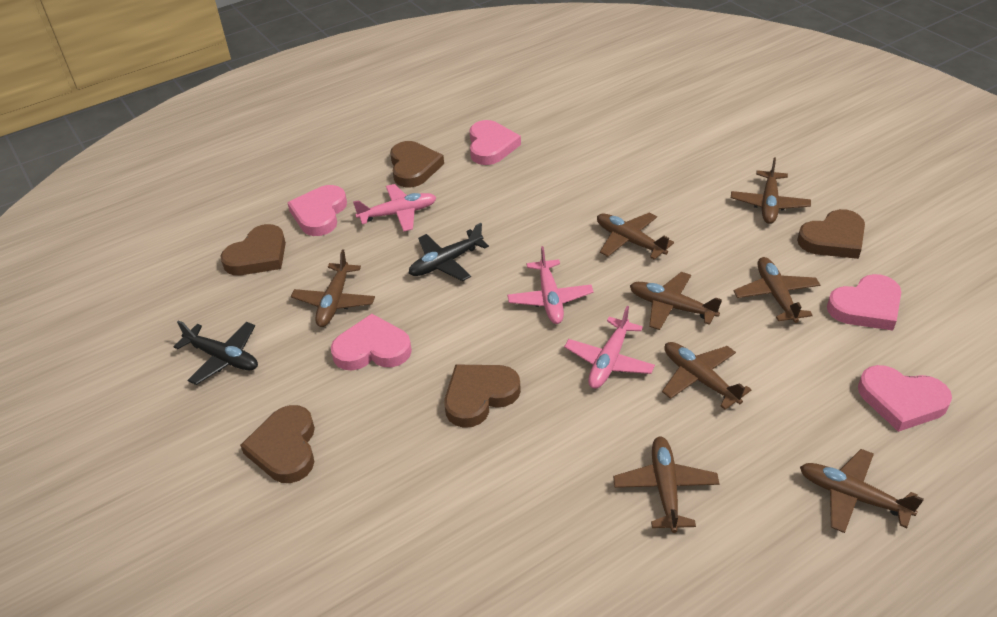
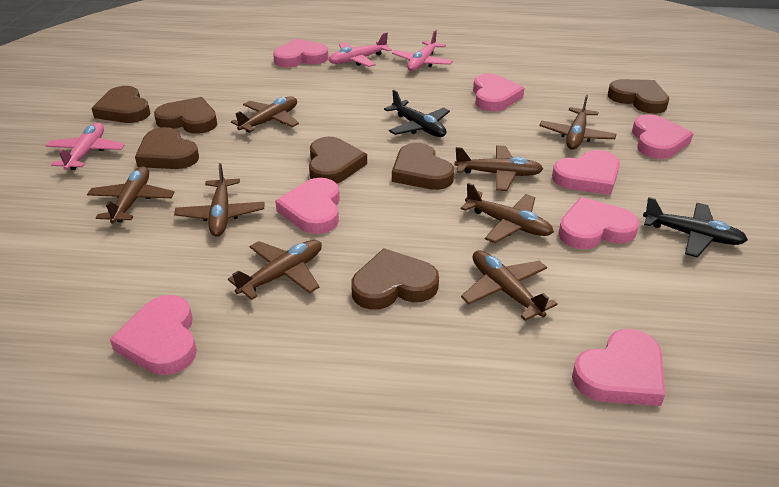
brown heart: [220,224,286,275] [240,405,315,483] [390,141,444,187] [444,364,521,428] [797,209,865,259] = 5 -> [91,86,151,123] [135,127,199,169] [154,97,217,134] [309,137,367,183] [351,248,439,310] [392,143,454,190] [608,79,669,114] = 7
pink heart: [287,185,347,236] [331,314,412,370] [469,120,521,165] [827,274,901,330] [858,365,952,432] = 5 -> [110,295,197,375] [273,39,328,67] [275,178,340,234] [473,74,525,111] [552,150,620,195] [558,197,639,249] [572,329,665,406] [632,114,694,159] = 8

